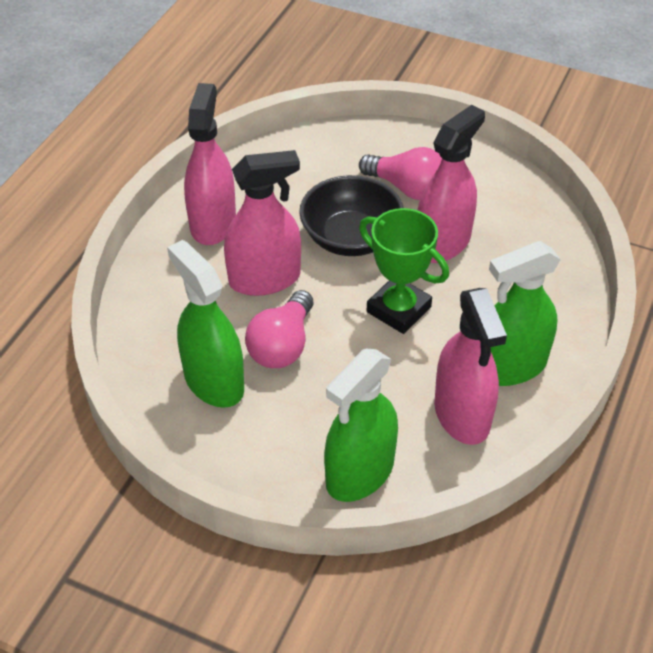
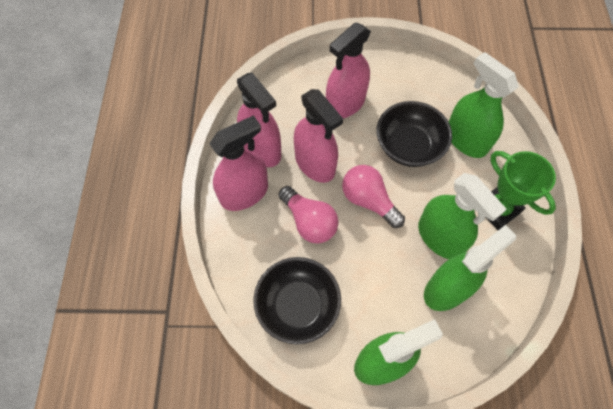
black bowl: [299,175,404,256] = 1 -> [253,257,341,344] [376,101,452,167] = 2
green spray bottle: [167,240,244,408] [324,349,398,502] [489,241,561,386] = 3 -> [354,319,443,385] [418,173,507,259] [424,225,517,311] [449,52,519,158] = 4

